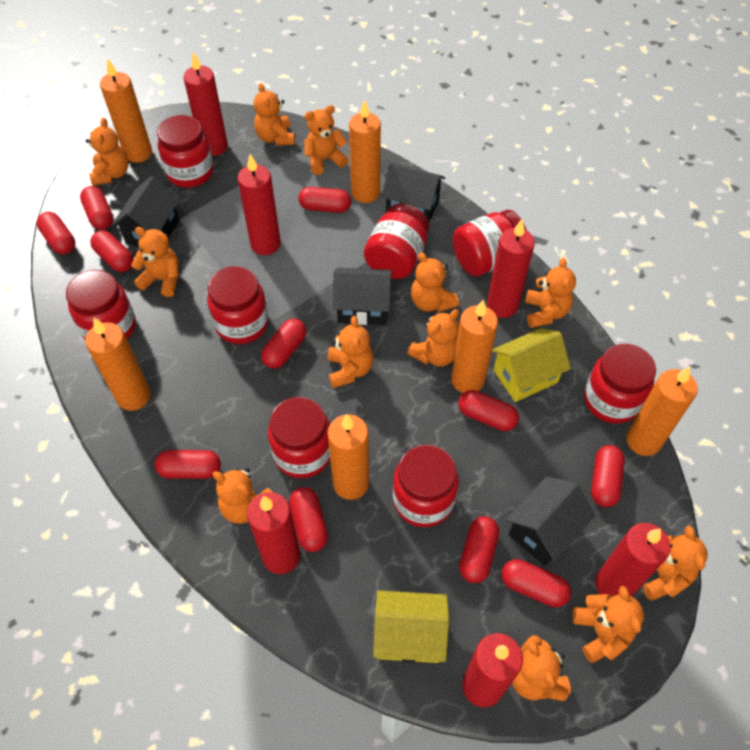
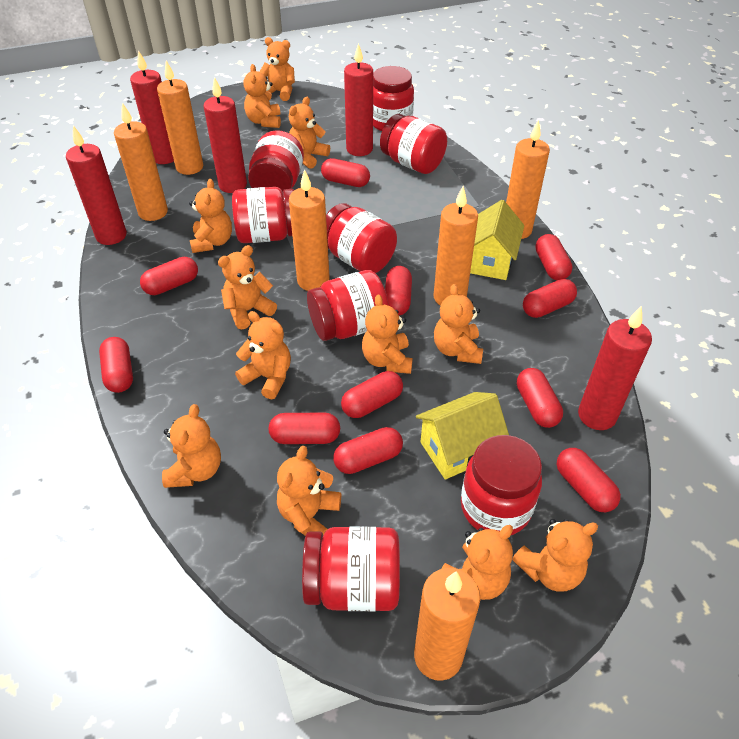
black house: [112,176,180,247] [333,268,392,325] [382,162,445,222] [506,476,595,566] = 4 -> none = 0
red candle: [183,52,228,156] [237,154,281,255] [247,492,300,574] [462,633,523,708] [487,219,535,318] [595,523,671,597] = 6 -> [66,125,127,245] [130,50,174,164] [204,77,247,193] [344,43,373,156] [578,306,652,430] = 5

